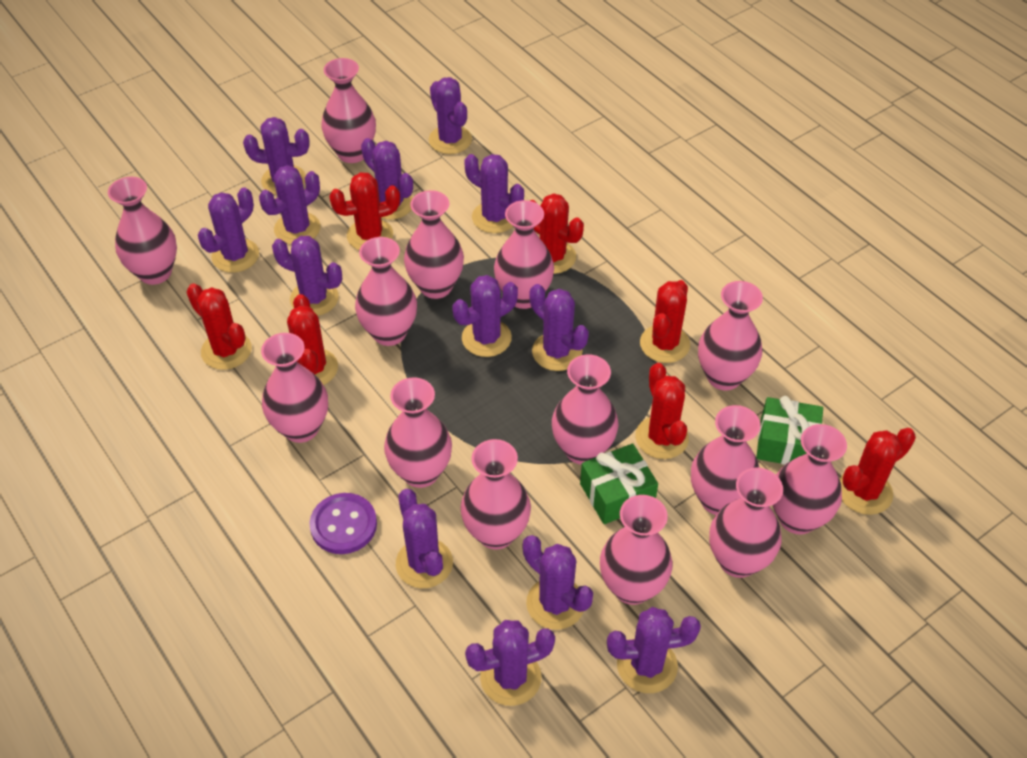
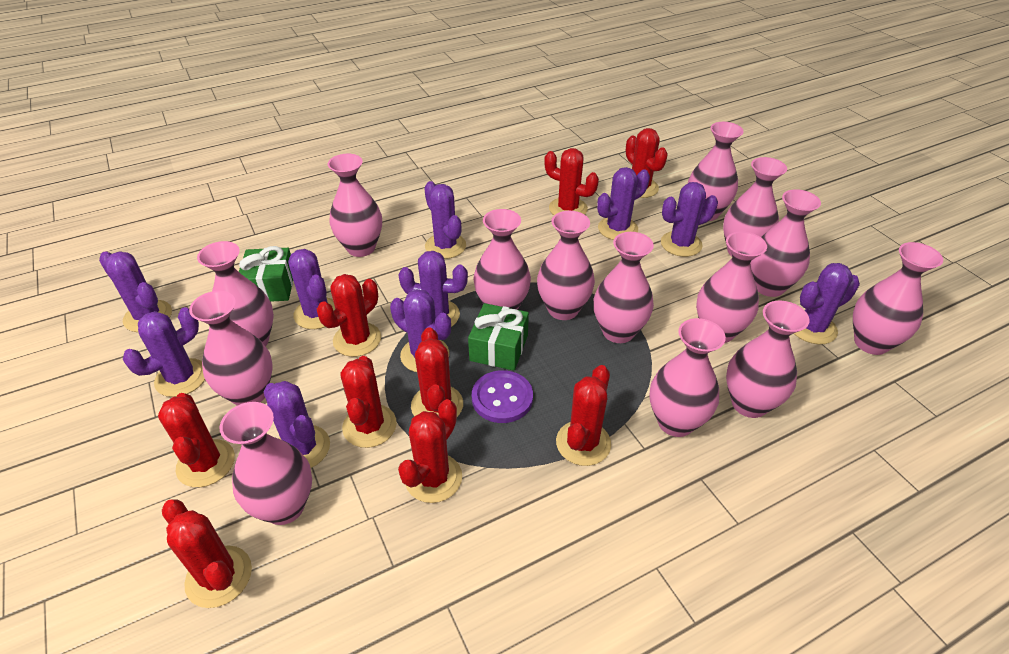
purple cactus: [198,187,259,273] [243,117,310,195] [259,165,321,245] [272,236,342,316] [361,138,413,220] [396,489,453,588] [429,77,472,154] [452,275,518,357] [464,154,524,233] [465,620,555,706] [523,535,593,630] [529,284,589,371] [607,607,701,693] = 13 -> [99,251,172,332] [123,307,205,397] [264,381,330,468] [288,249,335,329] [390,289,451,372] [399,251,468,327] [424,181,466,259] [597,167,650,240] [661,182,718,257] [794,263,860,344] = 10
red cactus: [187,283,252,370] [287,294,338,385] [329,172,400,250] [530,193,584,274] [635,363,689,459] [640,280,690,363] [840,428,916,515] = 7 -> [158,393,235,487] [162,499,252,608] [317,274,381,357] [340,356,397,448] [398,399,462,503] [411,327,463,417] [544,148,599,215] [556,365,611,466] [626,128,668,198] = 9

